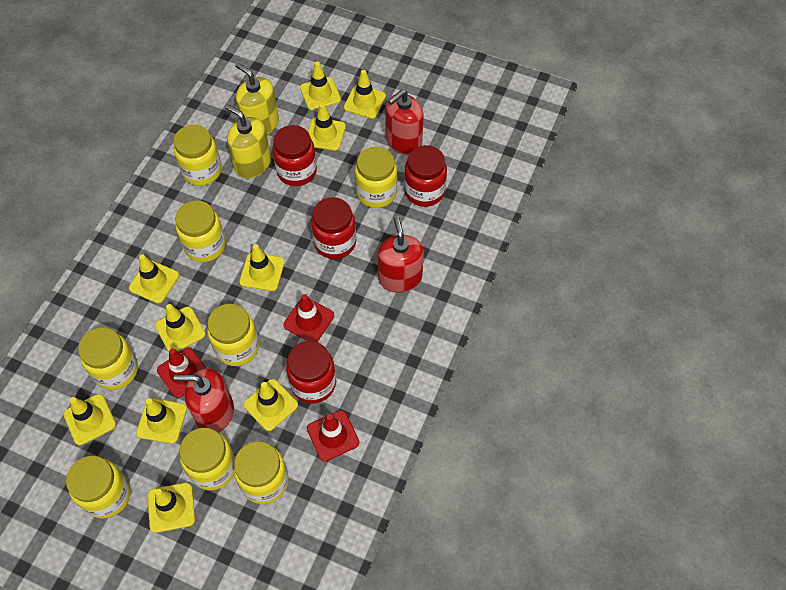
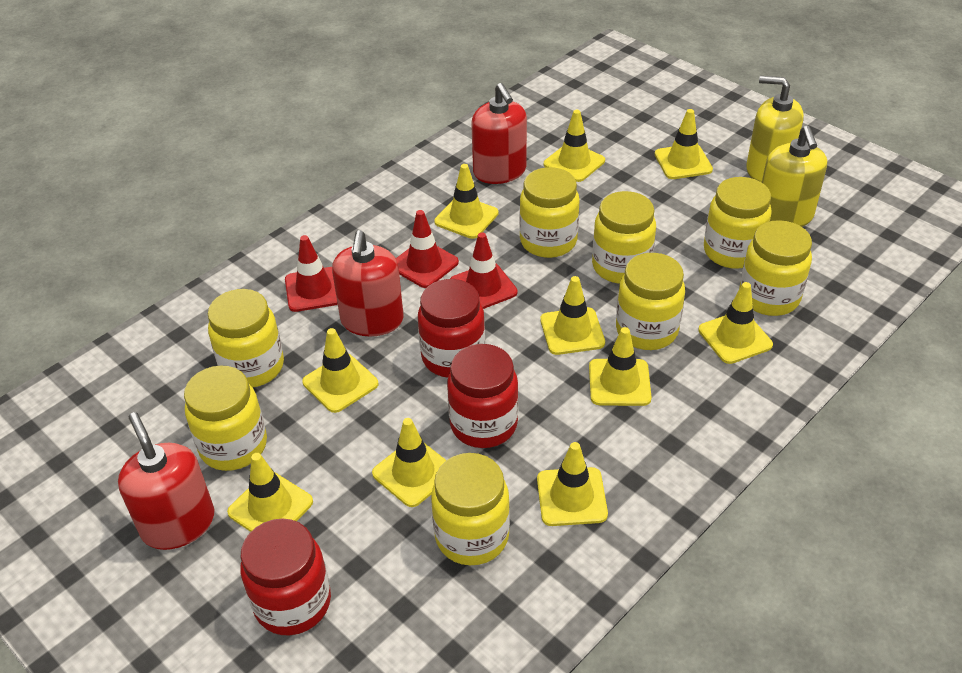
red jar: [272,125,317,186] [286,341,336,404] [311,197,356,259] [404,145,447,207] = 4 -> [240,519,331,635] [418,279,485,378] [447,344,518,448] = 3

